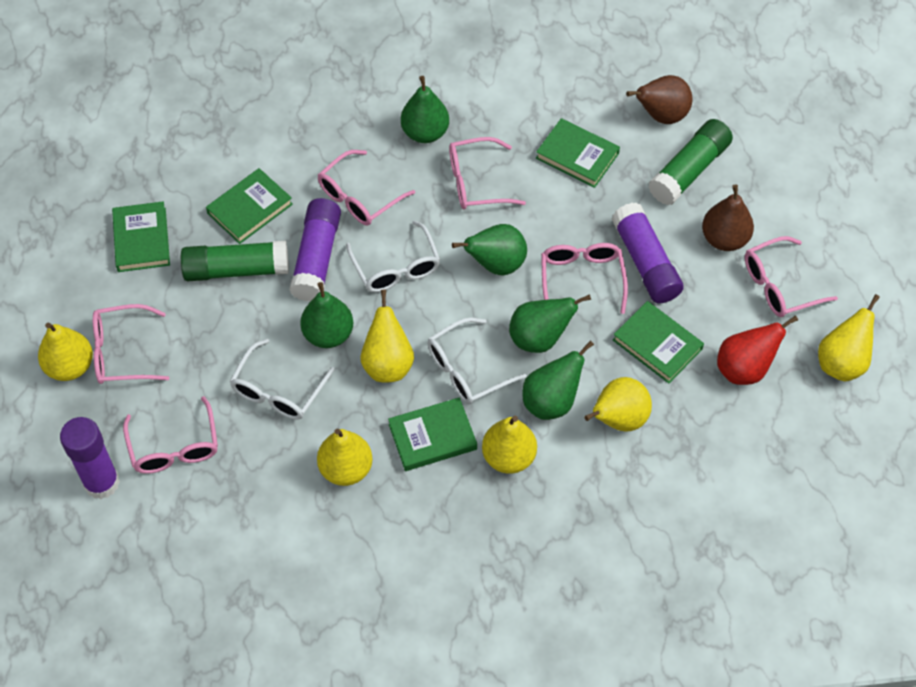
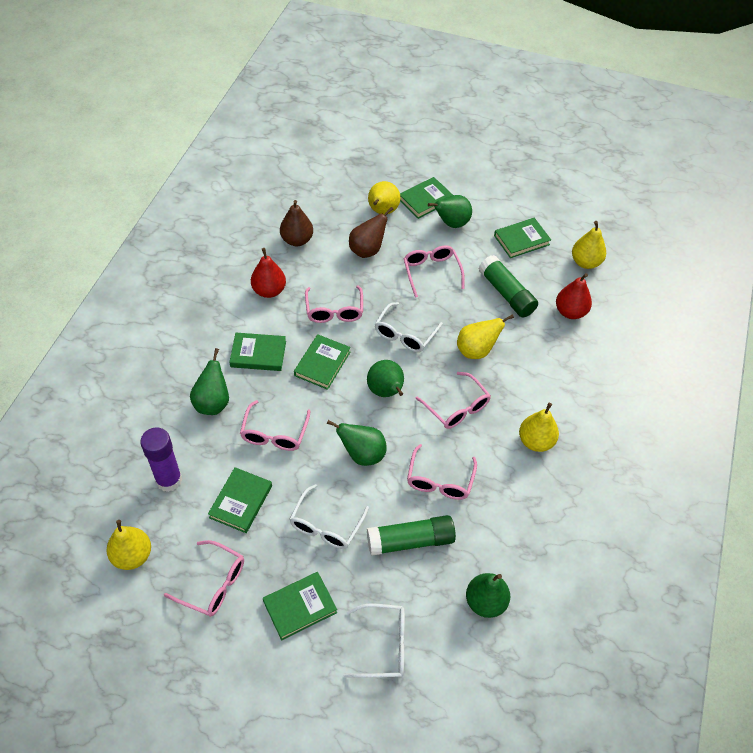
green book: [112,201,170,272] [206,168,293,244] [388,397,477,471] [536,118,620,188] [613,301,704,384] = 5 -> [208,467,272,533] [229,333,286,371] [263,572,337,641] [294,334,351,390] [400,177,453,219] [494,218,551,258] = 6
purple glue stick: [60,417,120,499] [289,198,341,302] [612,203,684,303] = 3 -> [140,427,182,492] = 1
red pear: [717,315,798,385] = 1 -> [251,248,286,298] [556,273,592,319] = 2
yellow pear: [38,323,93,381] [317,429,373,486] [361,289,414,383] [482,416,537,474] [584,377,652,432] [818,294,880,382] = 6 -> [106,520,151,570] [368,181,400,214] [457,314,514,359] [519,403,559,452] [572,221,606,269] = 5

